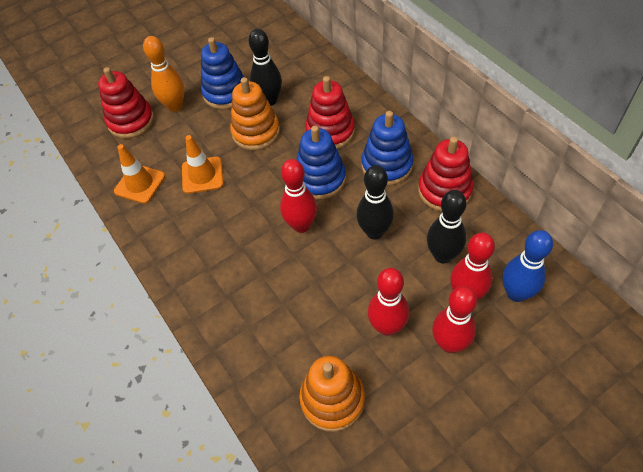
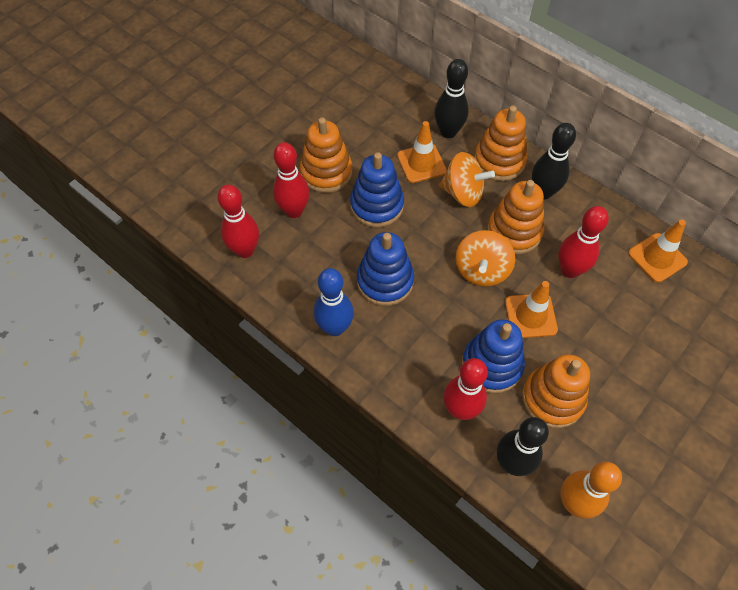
orange spinning top: none = 0 -> [439,152,495,207] [455,230,515,287] = 2
orange stacking toy: [230,77,280,150] [299,356,365,432] = 2 -> [300,117,352,193] [474,105,527,181] [487,180,545,254] [522,354,590,428] = 4
orange traffic cone: [114,144,165,204] [182,135,223,194] = 2 -> [397,121,447,183] [505,281,558,338] [628,220,688,283] = 3
red stacking toy: [98,67,154,139] [305,76,355,149] [418,137,473,212] = 3 -> none = 0

